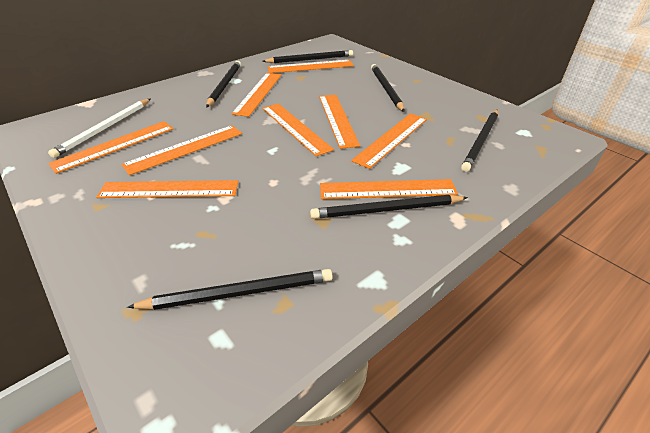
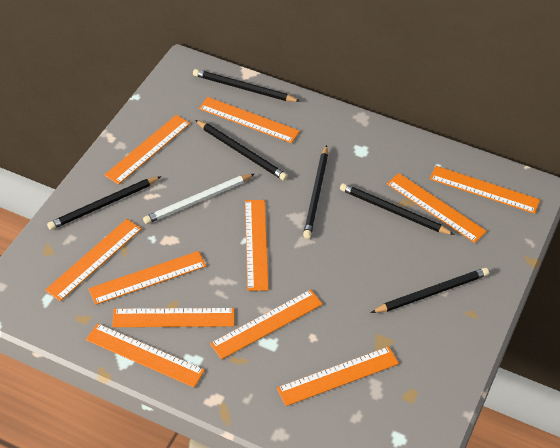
orange ruler: [48,121,174,174] [96,180,238,198] [121,125,242,175] [231,73,281,117] [262,103,334,156] [268,60,354,73] [319,95,360,149] [320,179,458,199] [351,113,427,169] = 9 -> [45,219,142,301] [86,323,205,387] [88,251,206,305] [104,115,190,185] [112,308,234,327] [199,97,300,143] [210,289,323,360] [245,200,269,291] [277,346,399,406] [387,173,487,243] [430,166,540,214] = 11

